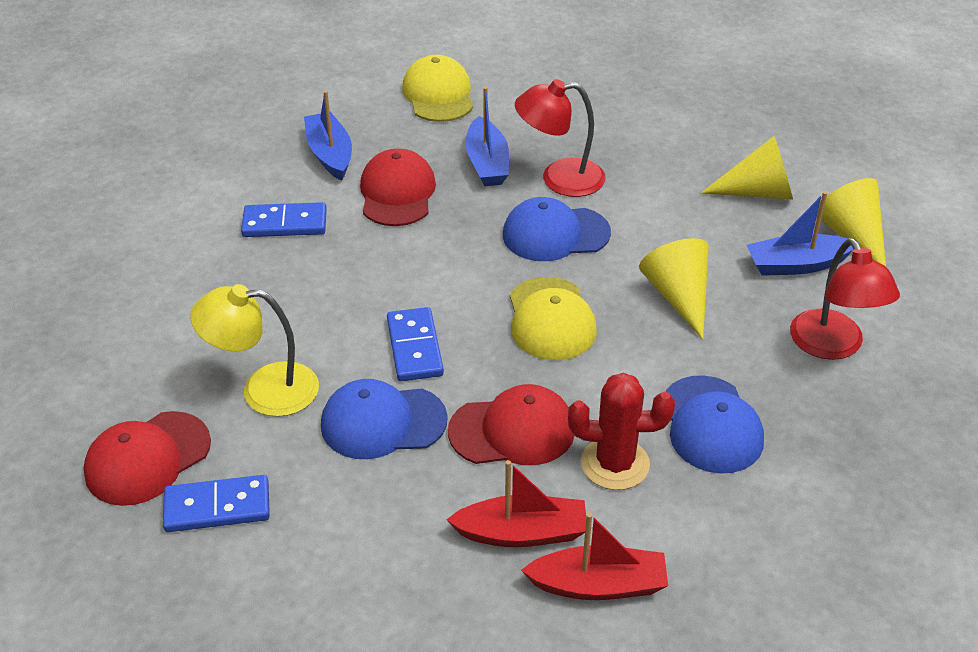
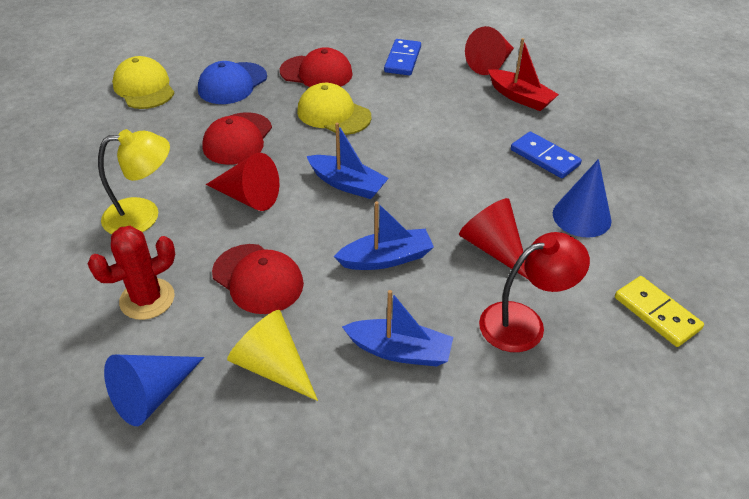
blue cap: [321,379,448,459] [503,197,611,261] [665,375,764,474] = 3 -> [198,61,267,104] = 1
blue cone: none = 0 -> [104,355,204,426] [553,159,612,238] = 2
blue domino: [163,475,270,532] [241,202,327,237] [387,307,444,381] = 3 -> [384,39,421,75] [511,132,582,178] = 2
red boat: [446,460,586,547] [521,513,668,600] = 2 -> [488,38,559,111] = 1
red cone: none = 0 -> [206,153,279,211] [459,198,529,280] [465,26,514,75] = 3
red lamp: [515,79,606,197] [790,238,900,360] = 2 -> [479,232,590,352] = 1
yellow cone: [639,238,709,339] [701,136,793,200] [817,178,886,267] = 3 -> [227,310,318,401] = 1
yellow domino: none = 0 -> [615,276,704,347] = 1

